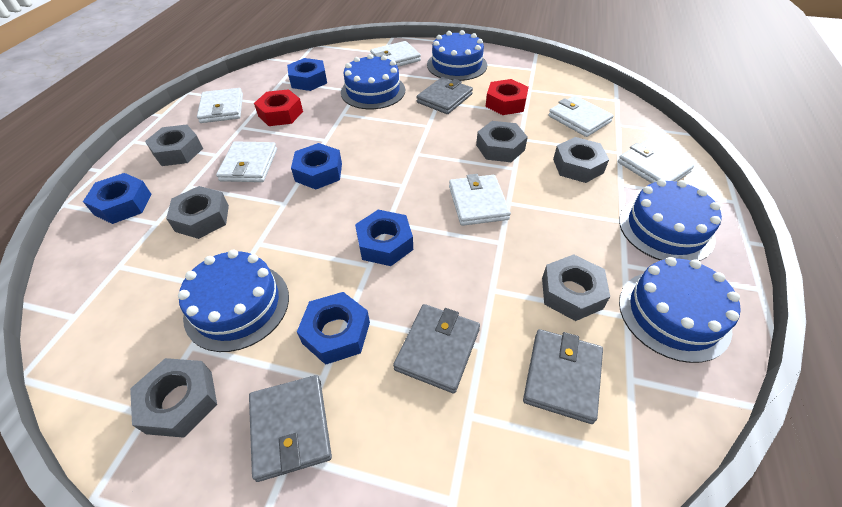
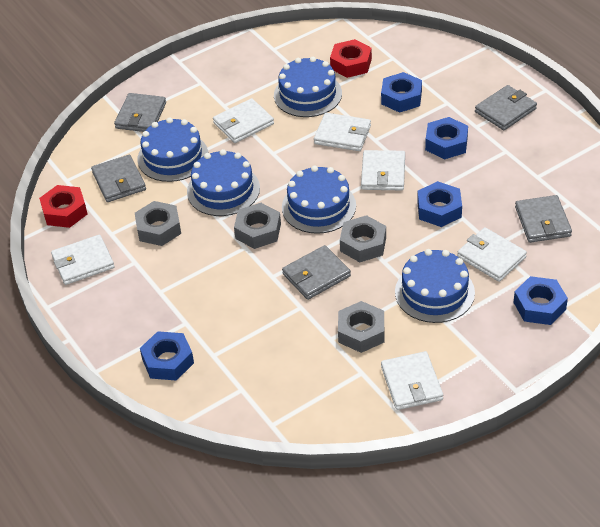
grey nut: [130,358,217,438] [145,125,203,166] [166,186,229,239] [476,121,528,162] [542,254,610,321] [553,137,609,183] = 6 -> [135,201,181,246] [234,203,281,249] [338,301,384,353] [340,215,386,262] = 4
grey wallet: [249,375,332,482] [393,304,480,393] [416,77,473,114] [523,329,603,424] = 4 -> [91,155,146,202] [114,93,166,132] [282,245,351,300] [475,85,537,130] [515,195,572,243] = 5

